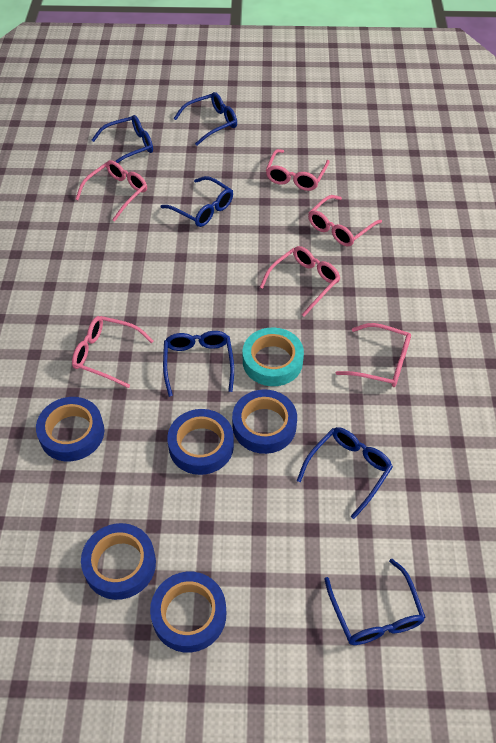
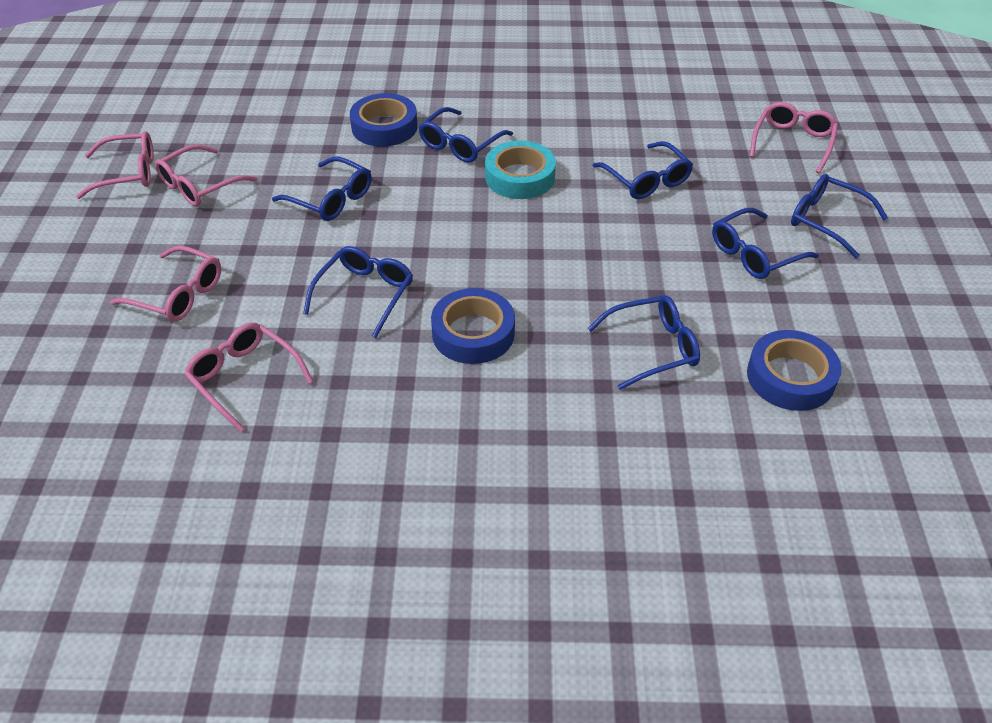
blue glasses: [92,115,153,163] [160,176,233,227] [163,331,234,397] [174,92,237,146] [297,427,393,519] [324,559,426,645] = 6 -> [272,156,372,221] [303,246,413,338] [419,107,513,163] [587,295,700,390] [593,141,693,199] [712,208,819,279] [791,174,888,258] = 7
blue tape: [36,397,104,461] [81,523,156,600] [150,572,226,653] [167,409,234,475] [232,390,297,454] = 5 -> [350,93,418,147] [431,288,515,364] [747,330,841,411] = 3
pink glasses: [72,316,153,388] [75,160,147,222] [260,246,340,317] [266,149,330,191] [308,195,382,247] [336,323,411,387] = 6 -> [76,131,154,199] [110,246,221,322] [155,144,258,207] [184,322,314,432] [750,102,838,173] = 5

